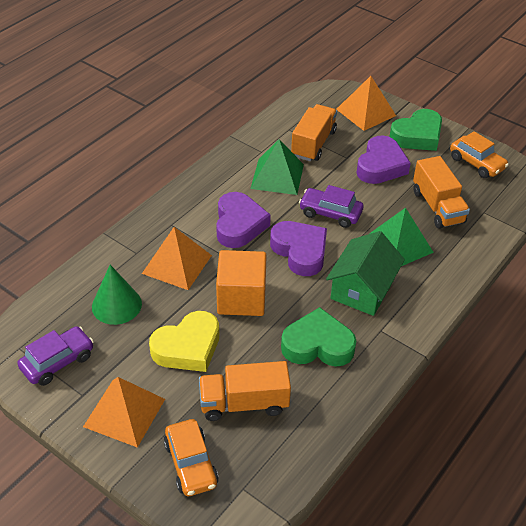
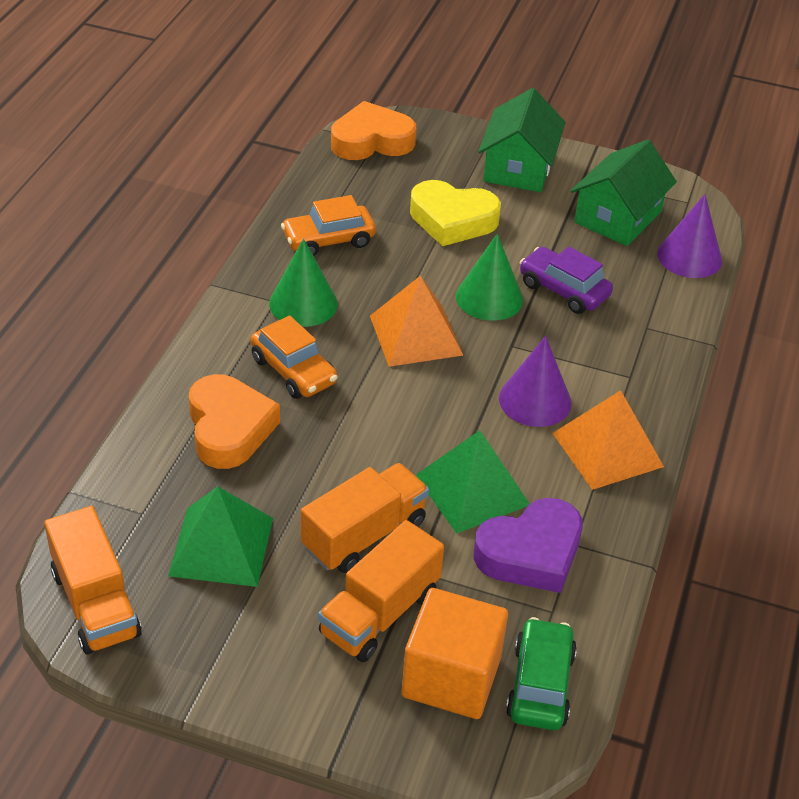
green car: none = 0 -> [506,617,577,730] = 1
green cone: [92,265,142,325] = 1 -> [269,239,338,327] [456,234,523,321] = 2
green heart: [281,307,356,367] [389,109,442,151] = 2 -> none = 0
green house: [326,231,405,316] = 1 -> [478,88,566,192] [571,139,677,246] = 2
orange heart: none = 0 -> [189,374,280,469] [331,101,416,160] = 2
orange pyramid: [83,377,165,448] [142,227,212,290] [336,76,396,131] = 3 -> [370,275,463,367] [552,390,664,490] = 2
purple car: [17,326,94,386] [299,185,364,228] = 2 -> [520,247,613,314] = 1
purple cone: none = 0 -> [499,336,572,427] [657,194,722,278] = 2
purple heart: [216,192,271,248] [270,221,327,276] [356,135,411,184] = 3 -> [473,498,583,593] = 1

